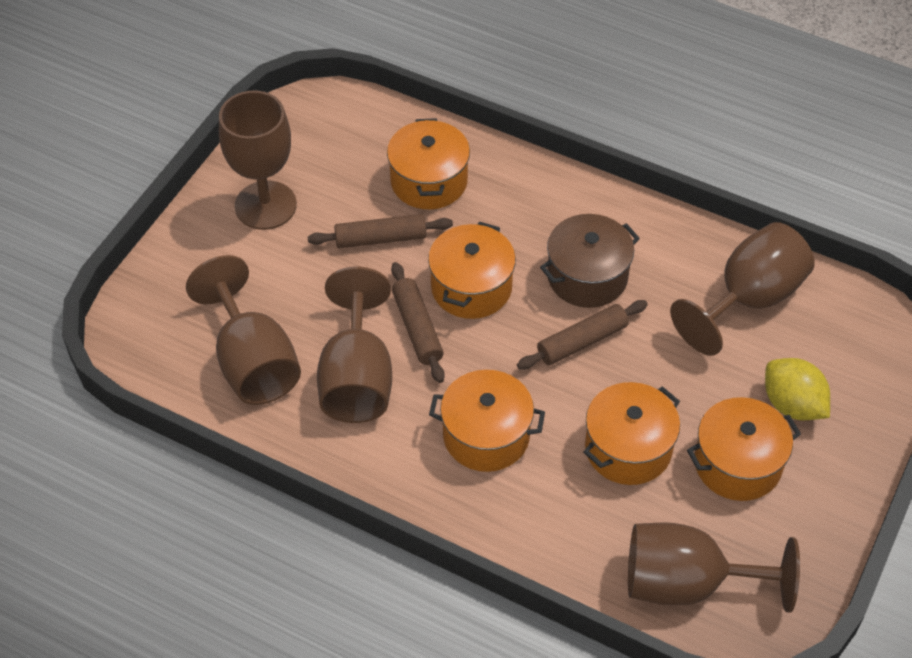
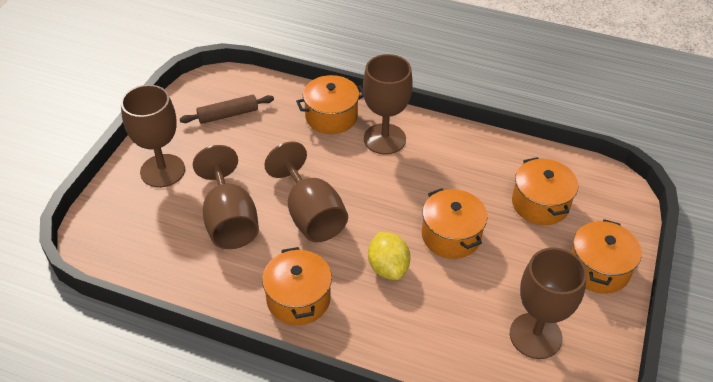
brown pot: [540,214,640,308] = 1 -> none = 0
brown rolling pin: [307,214,453,248] [391,262,445,383] [517,300,648,370] = 3 -> [180,95,274,124] = 1

